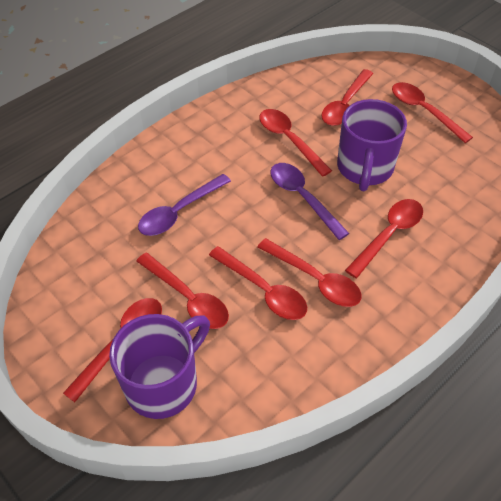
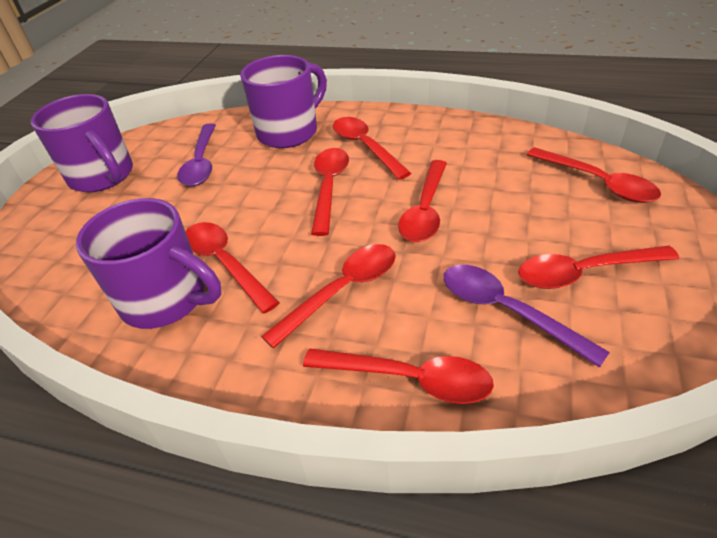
purple mug: [109,314,210,419] [337,99,407,191] = 2 -> [31,94,133,192] [76,198,221,329] [240,55,327,148] = 3

